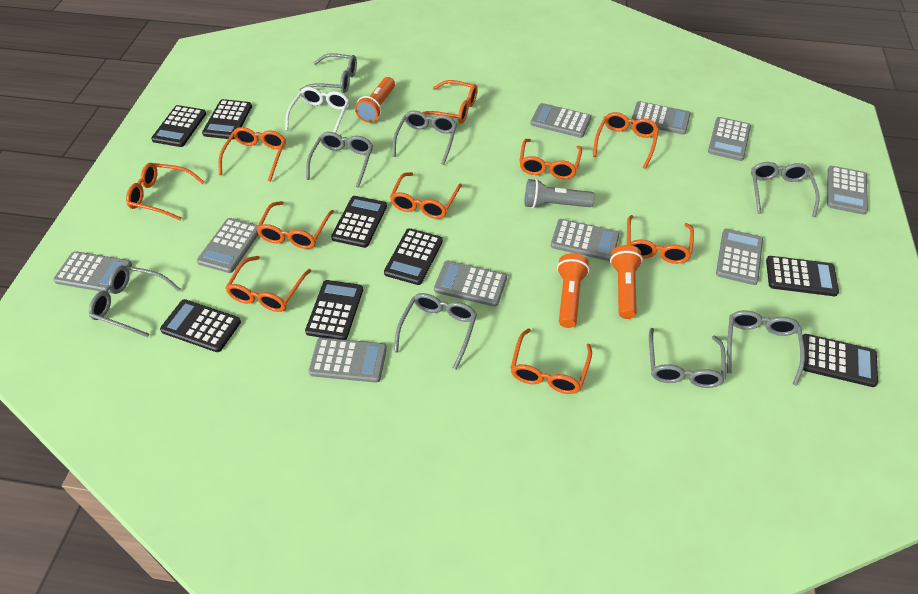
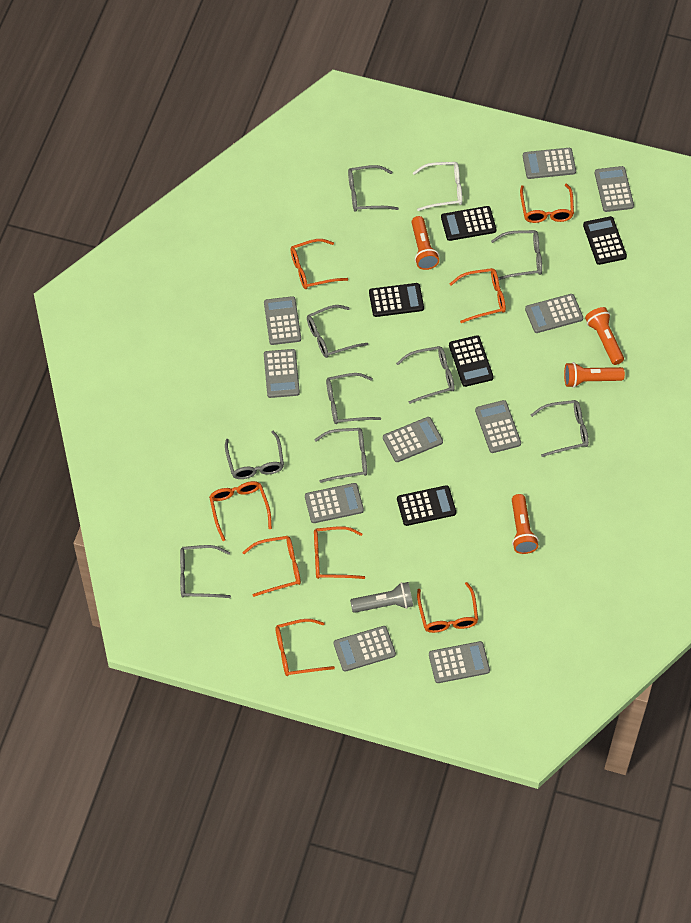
black calculator: [151,105,206,147] [160,299,241,352] [202,99,252,139] [305,280,363,340] [331,196,387,248] [384,228,443,285] [766,256,839,296] [803,334,878,387] = 8 -> [369,283,424,317] [397,485,456,526] [441,206,496,241] [449,335,494,387] [583,216,627,265] = 5
grey glasses: [89,266,180,337] [300,53,357,93] [306,132,373,188] [393,111,457,165] [394,293,477,370] [649,328,726,388] [727,310,805,386] [751,162,819,217] = 8 -> [180,545,231,598] [225,431,284,479] [307,305,368,358] [314,428,367,483] [326,373,381,424] [348,165,399,212] [396,346,455,404] [491,230,542,280] [531,400,589,457] = 9
orange flashlight: [355,77,395,123] [557,253,590,328] [610,245,643,319] = 3 -> [412,216,439,270] [512,494,539,554] [564,362,625,388] [585,307,624,365] = 4
orange glasses: [126,163,204,221] [218,127,286,182] [225,256,311,312] [256,201,334,249] [390,172,462,219] [422,80,478,124] [511,328,592,394] [519,139,582,179] [593,112,659,169] [627,215,694,264] = 10 -> [209,481,272,541] [242,536,301,597] [275,619,335,676] [290,239,348,289] [314,526,365,579] [417,582,478,633] [449,268,506,323] [520,184,574,223] = 8

